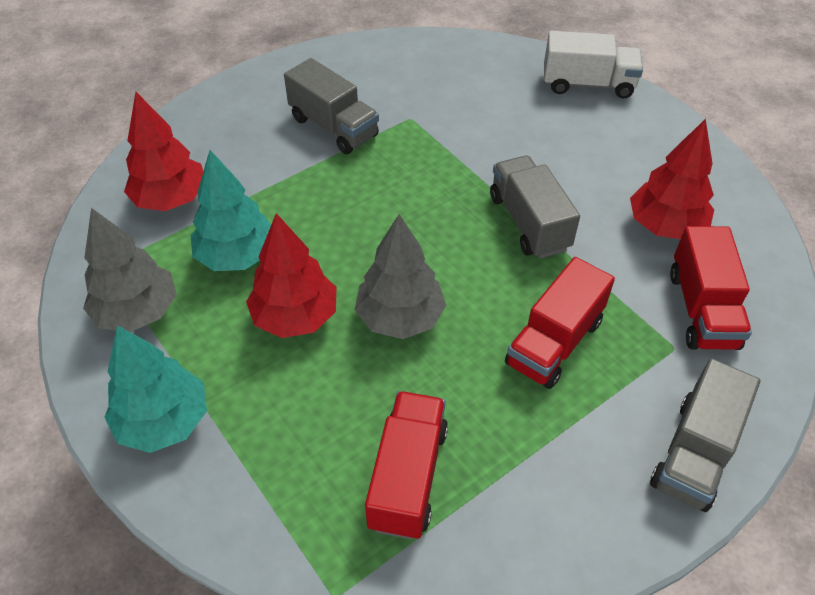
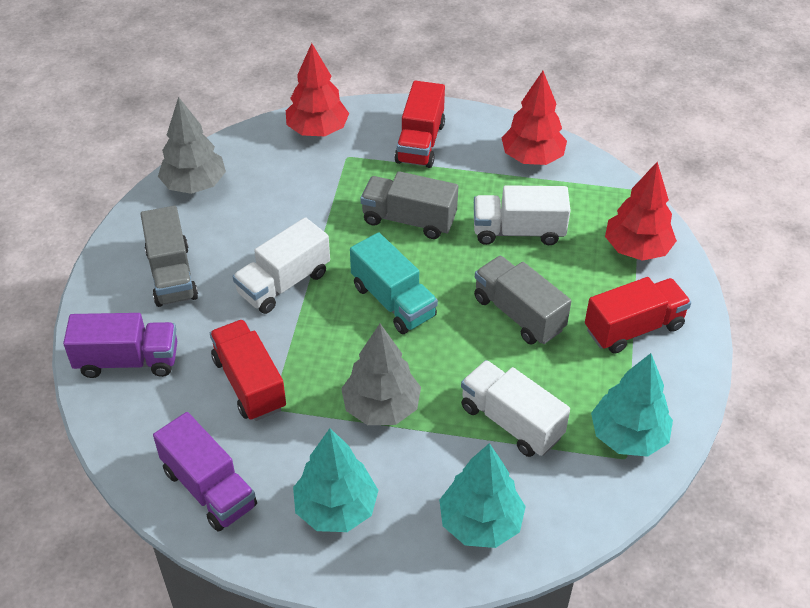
purple truck: none = 0 -> [63,313,177,378] [153,412,257,532] = 2
turquoise tree: [104,325,207,453] [191,150,271,271] = 2 -> [293,428,379,532] [439,443,526,548] [591,353,673,457] = 3
turquoise truck: none = 0 -> [350,232,438,334] = 1
white truck: [544,31,643,98] = 1 -> [233,217,330,314] [461,360,570,457] [474,185,571,245] = 3

